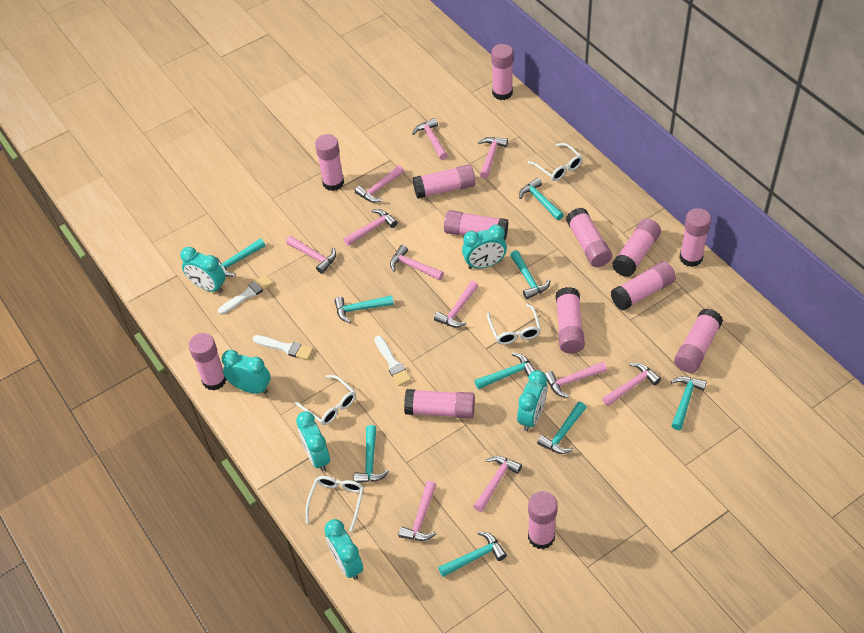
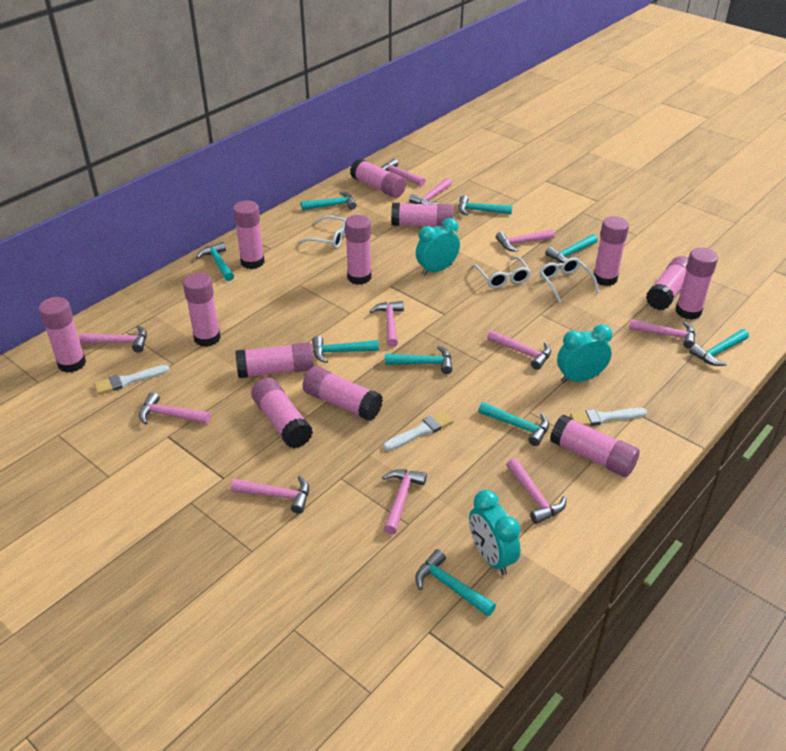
turquoise clock: [180,247,225,293] [222,350,271,394] [296,411,330,471] [324,519,363,580] [462,225,507,269] [517,370,547,431] = 6 -> [416,218,460,276] [469,490,520,575] [557,324,612,383] = 3
white glasses: [295,375,356,425] [306,476,364,532] [487,304,541,345] [528,143,582,181] = 4 -> [298,216,346,249] [472,256,531,288] [539,257,599,303] = 3

